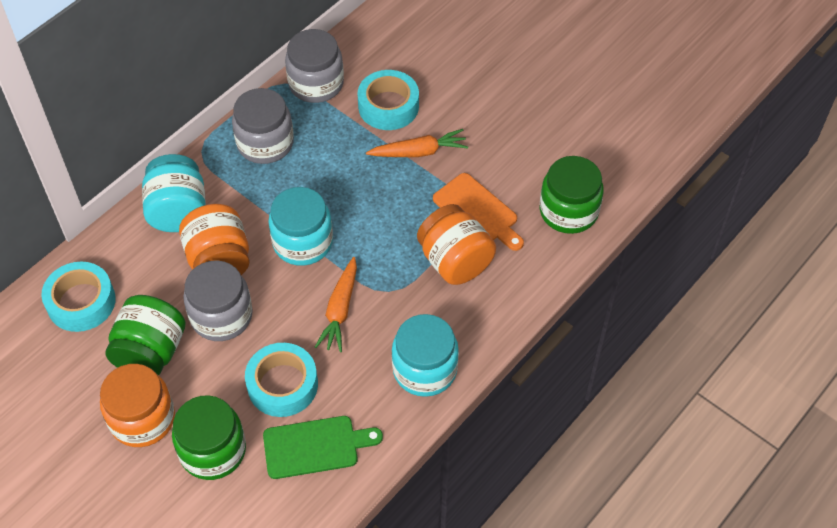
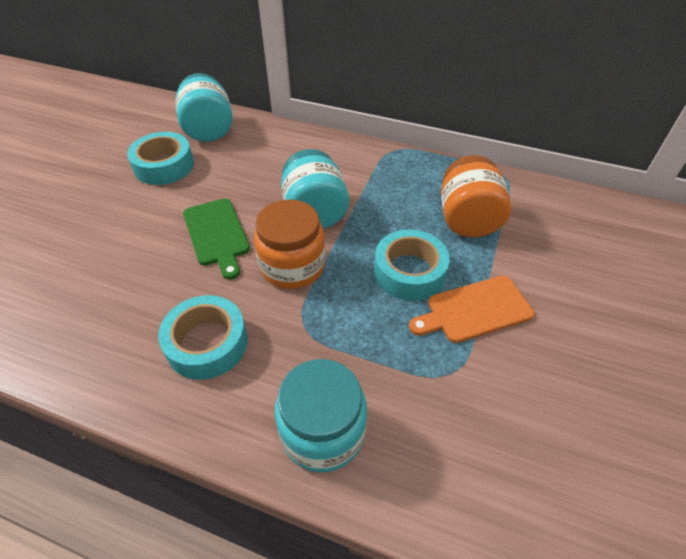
green jar: [106,295,186,376] [172,395,246,480] [540,156,604,234] = 3 -> none = 0
grey jar: [183,260,253,341] [232,88,294,164] [285,29,344,103] = 3 -> none = 0
orange carrot: [315,257,357,352] [366,129,468,157] = 2 -> none = 0
orange jar: [100,364,175,447] [179,204,250,275] [417,204,496,285] = 3 -> [254,199,326,289] [441,155,511,237] = 2

